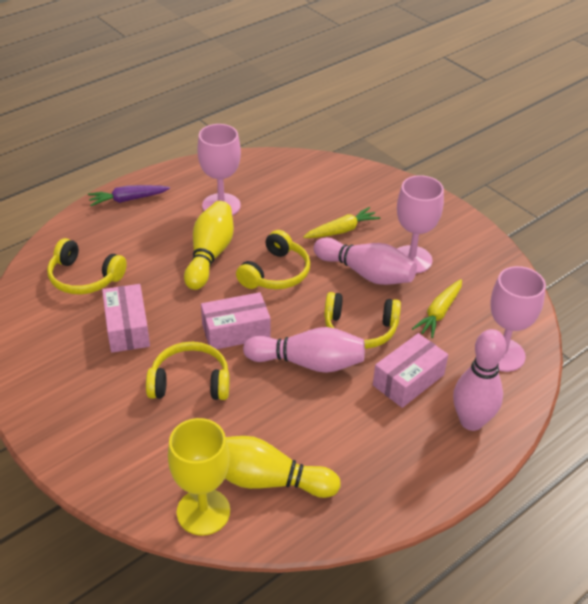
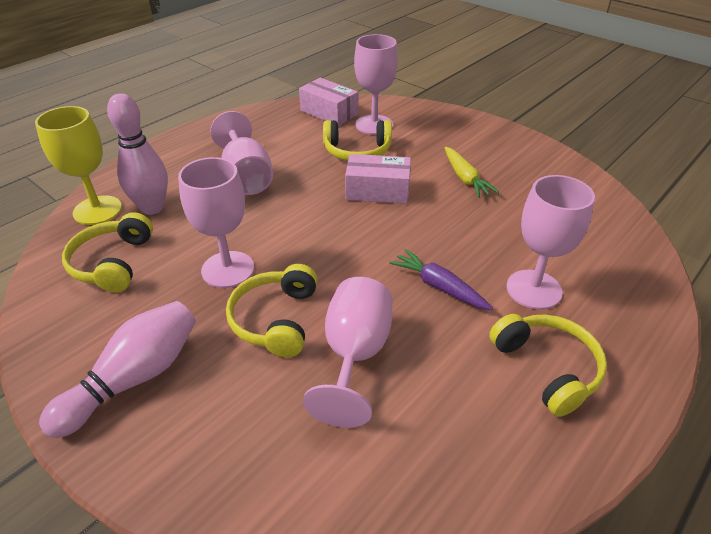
pink bowling pin: [243,327,365,373] [313,237,417,285] [453,329,506,431] = 3 -> [39,301,196,438] [107,93,168,215] = 2
pink box: [102,284,150,353] [201,292,271,349] [373,333,448,408] = 3 -> [299,78,358,126] [345,154,411,204] = 2
pink goblet: [197,124,241,216] [397,175,444,274] [490,266,546,372] = 3 -> [178,157,254,288] [211,111,273,195] [303,277,392,428] [354,34,398,135] [507,175,595,310] = 5
yellow bowling pin: [184,201,234,290] [225,436,340,498] = 2 -> none = 0
yellow carrot: [303,207,380,238] [412,279,462,338] = 2 -> [444,147,499,198] = 1

